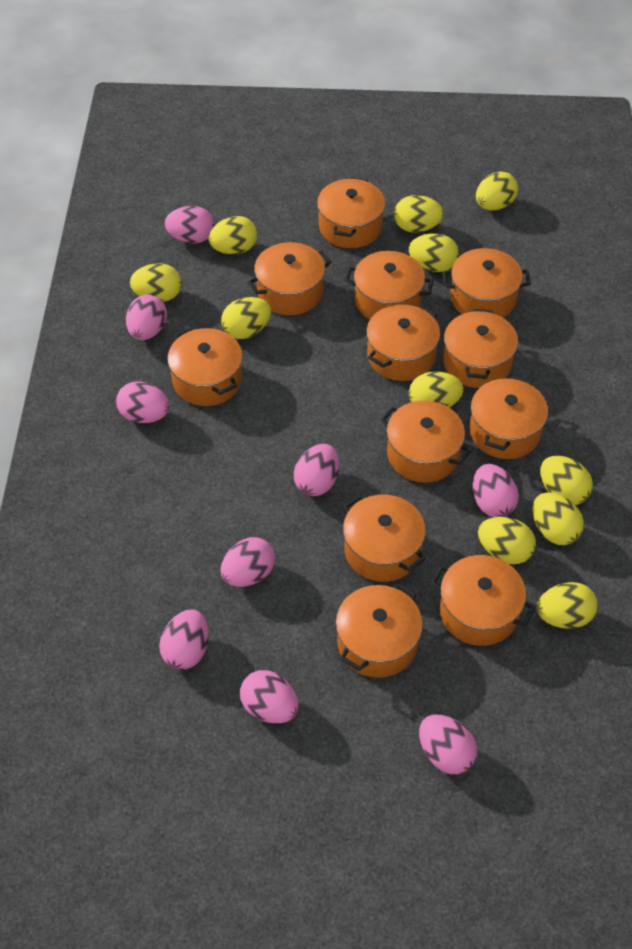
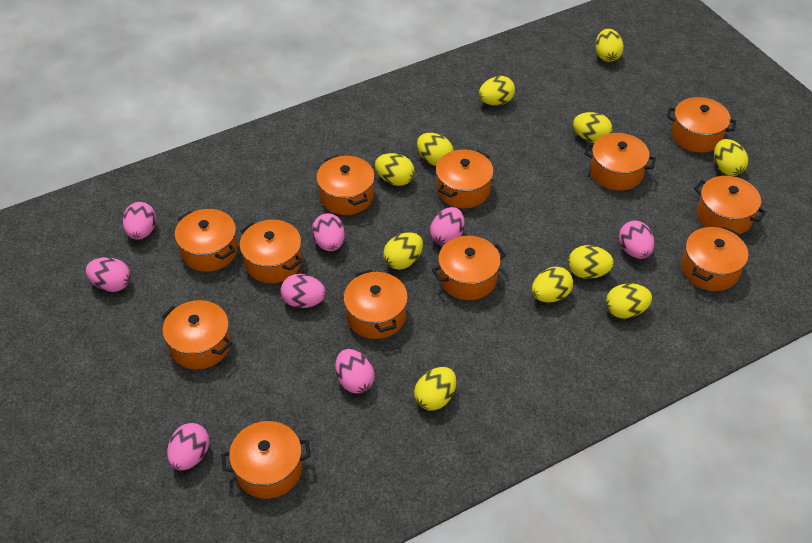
pink egg: [116,381,170,423] [126,294,167,340] [159,609,209,670] [164,206,215,243] [221,537,275,587] [240,670,299,723] [294,444,339,496] [419,714,477,774] [473,464,519,517] = 9 -> [86,257,131,292] [122,202,156,240] [167,423,209,470] [281,274,326,308] [312,213,345,251] [335,349,374,394] [430,207,464,246] [619,221,654,259] = 8

